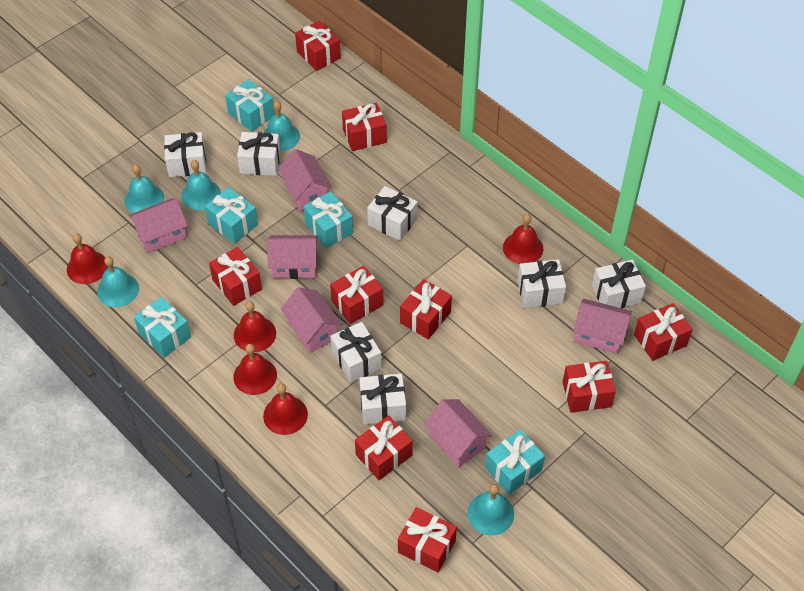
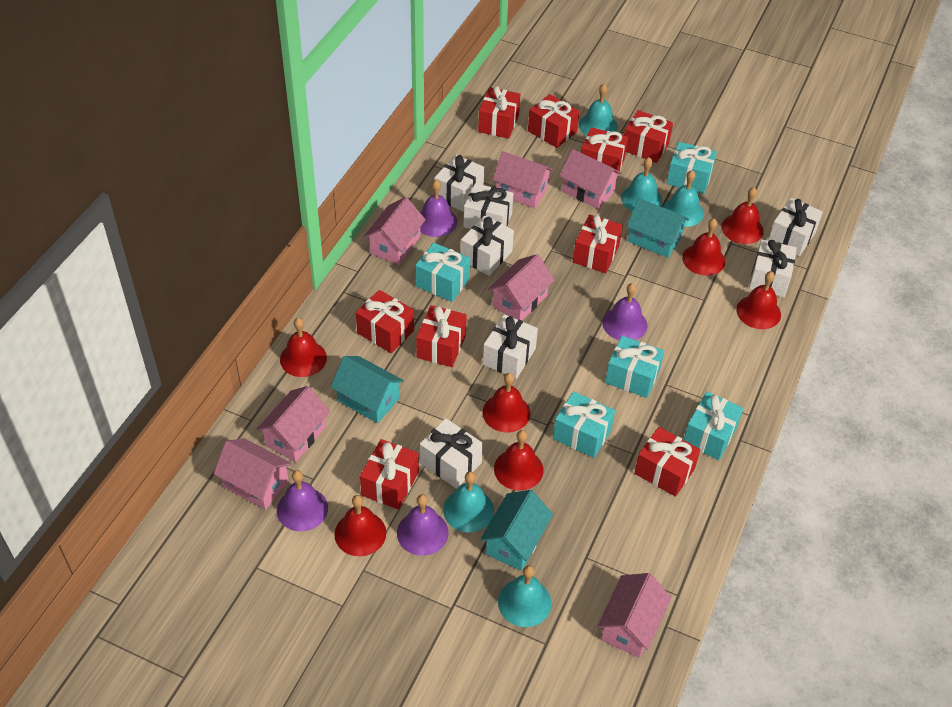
pink house: [129,198,188,253] [267,235,318,279] [278,149,332,211] [281,287,343,353] [424,399,492,467] [573,299,632,354] = 6 -> [214,438,292,510] [256,386,330,462] [364,197,426,265] [488,254,554,321] [493,151,553,208] [560,149,622,209] [597,573,671,658] = 7
purple bell: none = 0 -> [277,470,328,531] [397,494,449,556] [420,180,457,237] [602,283,647,340] = 4
red bell: [67,233,108,284] [233,344,277,395] [234,301,276,352] [263,384,308,435] [503,214,544,264] = 5 -> [280,318,327,377] [334,495,386,556] [483,373,530,432] [494,430,543,491] [682,218,725,276] [721,187,764,244] [736,271,781,329] = 7
turquoise house: none = 0 -> [331,356,404,423] [480,490,553,571] [626,198,689,258] = 3

